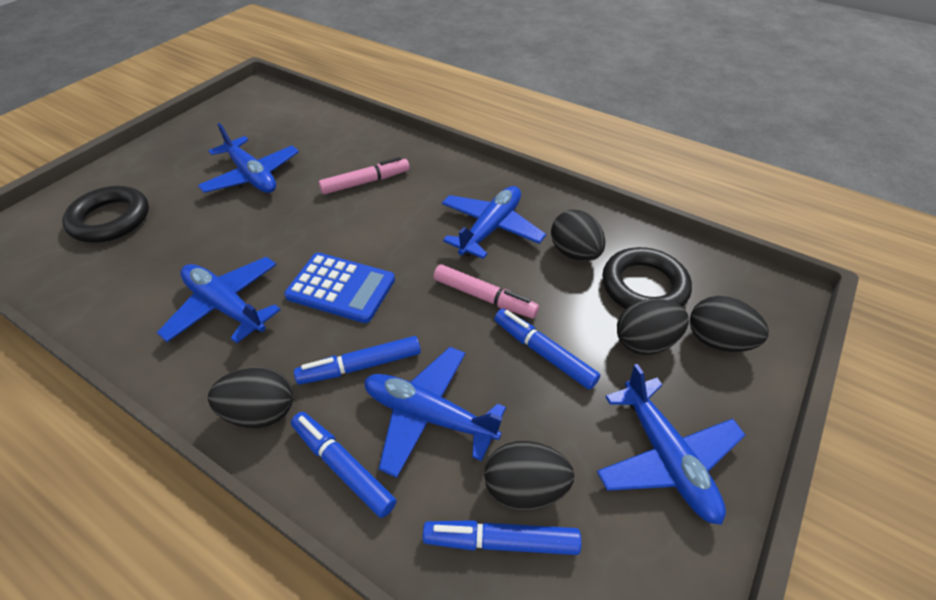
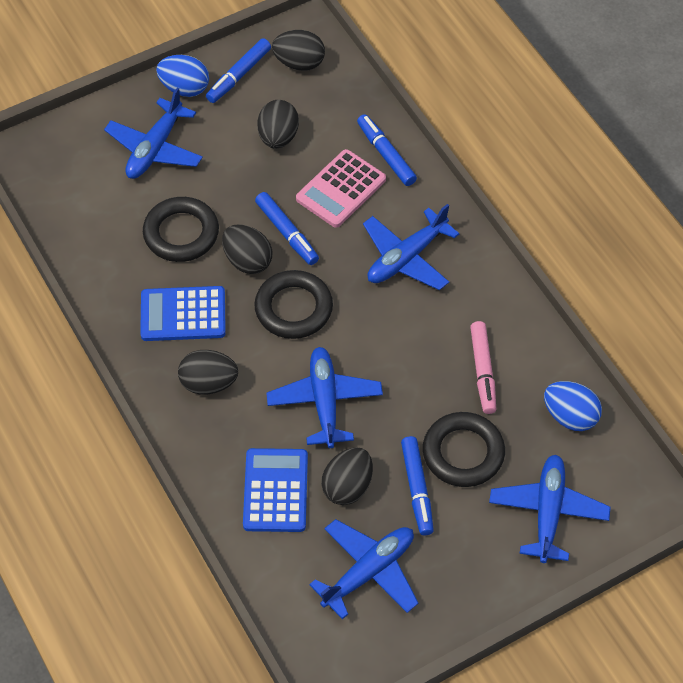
black ring: [62,186,149,243] [602,247,692,309] = 2 -> [143,197,219,262] [254,270,333,339] [423,412,505,487] = 3
blue calculator: [284,253,395,323] = 1 -> [140,286,226,341] [243,448,308,532] = 2
blue egg: none = 0 -> [156,55,209,97] [544,381,602,431] = 2
pink calculator: none = 0 -> [296,149,386,228] = 1
pink marker: [319,157,409,194] [434,264,539,318] = 2 -> [470,321,496,414] = 1

